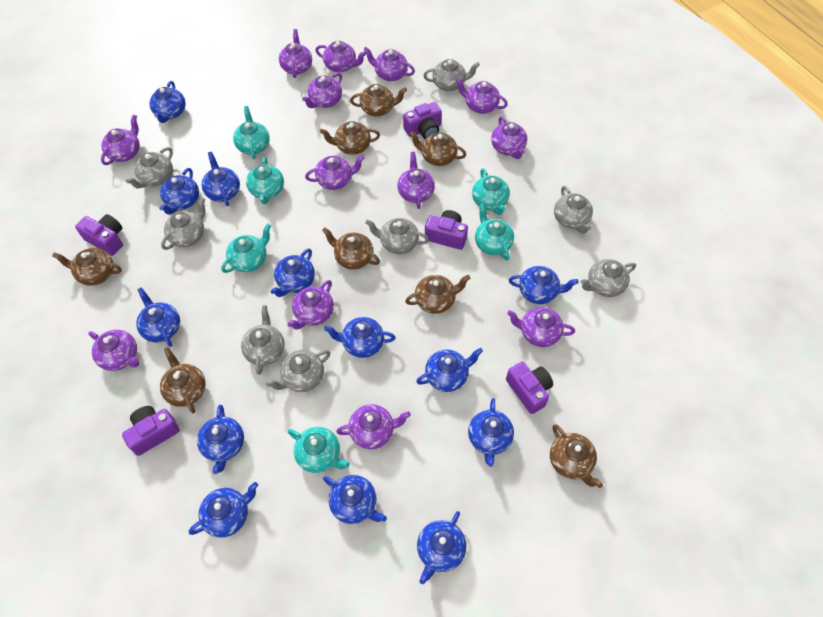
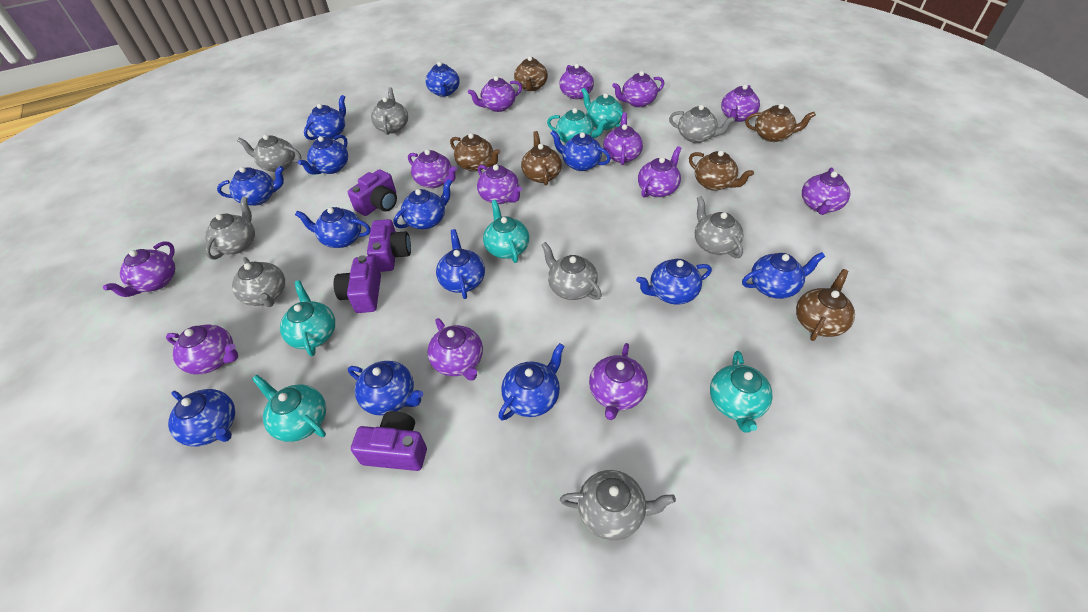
brown teapot: [52,248,122,286] [160,347,205,413] [320,121,380,155] [322,227,380,269] [350,84,407,116] [405,275,470,314] [409,131,466,166] [550,424,603,488] = 8 -> [450,133,501,172] [514,56,548,91] [521,131,562,186] [689,150,754,191] [745,104,816,142] [796,269,855,341] = 6
purple camera: [75,214,123,256] [122,406,180,456] [403,102,442,139] [425,210,468,250] [506,362,553,414] = 5 -> [333,255,381,313] [348,169,397,216] [351,411,427,471] [367,219,411,272] = 4

